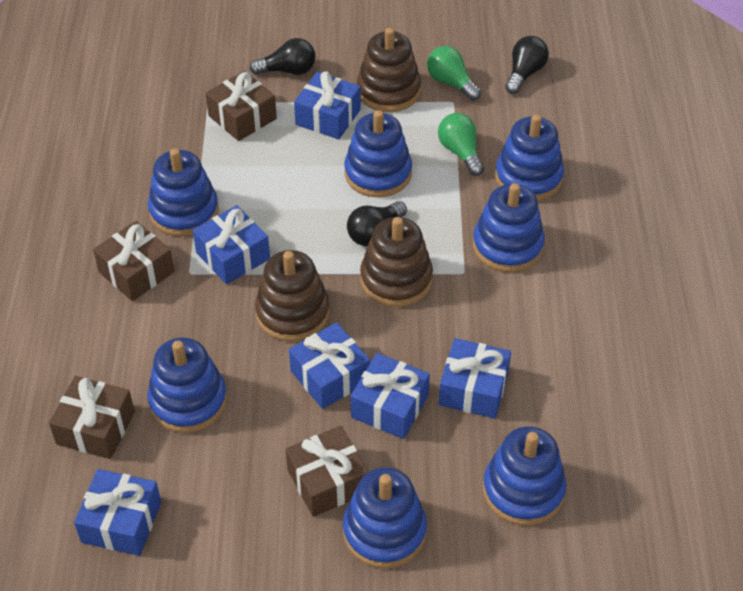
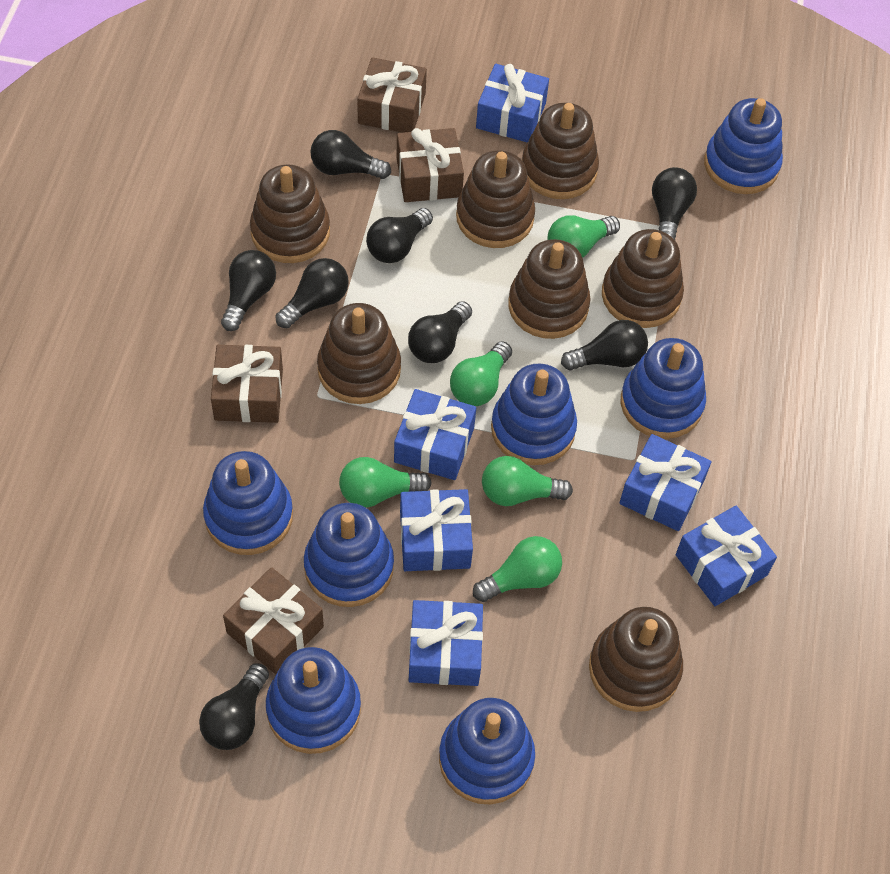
black light bulb: [249,38,316,75] [347,201,407,246] [505,36,549,94] = 3 -> [199,663,269,750] [221,250,276,331] [276,258,349,328] [310,130,391,179] [366,208,433,263] [408,301,472,363] [561,320,648,370] [652,167,697,240] = 8
brown stacking toy: [255,250,330,342] [357,28,421,112] [360,217,433,307] = 3 -> [250,164,330,263] [317,303,401,404] [456,150,535,248] [508,239,591,339] [522,103,599,199] [589,607,683,712] [602,229,684,328] = 7
green light bulb: [427,46,481,101] [438,113,484,176] = 2 -> [339,457,432,508] [450,341,512,406] [473,536,562,602] [482,456,573,506] [547,215,620,258] = 5

